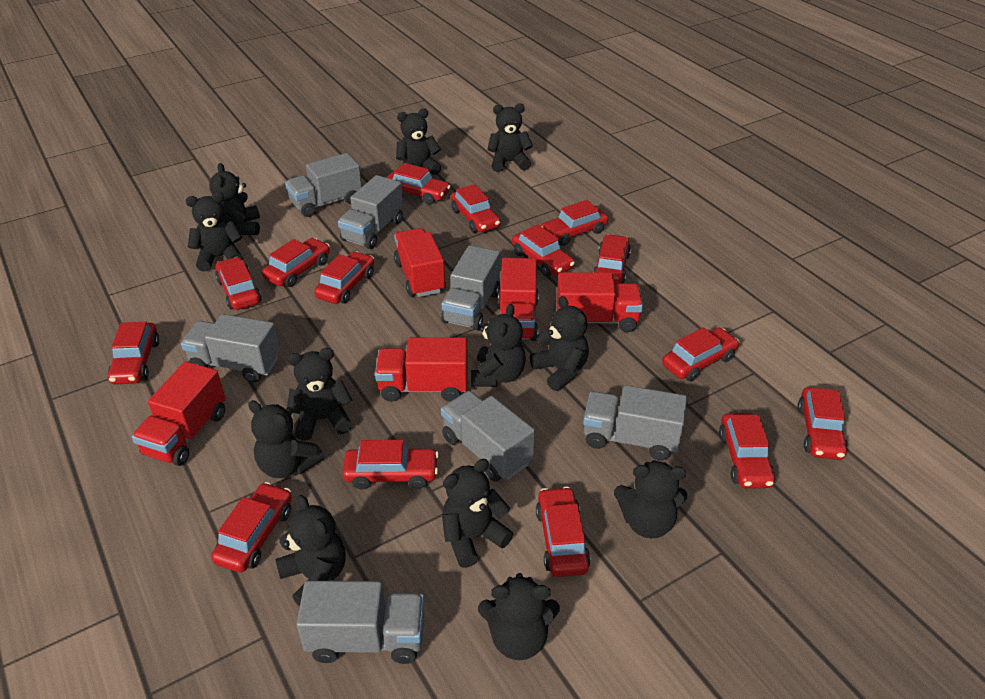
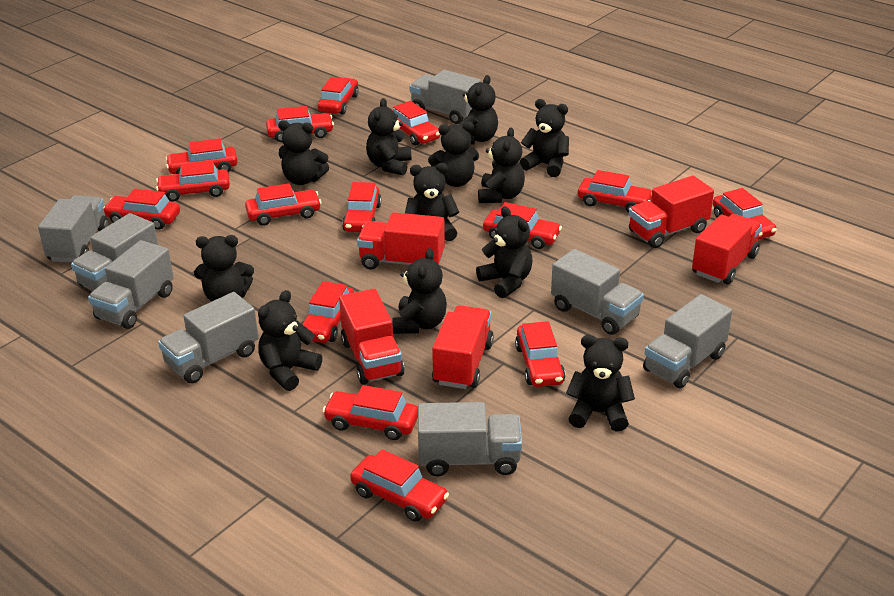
grey truck: [181,314,280,383] [285,153,362,217] [296,581,424,664] [338,175,403,249] [441,245,500,330] [441,391,535,482] [583,385,687,460] = 7 -> [38,195,109,263] [71,213,158,291] [88,240,174,329] [158,292,259,383] [409,70,481,124] [418,402,522,476] [551,249,644,335] [643,294,732,388] = 8

